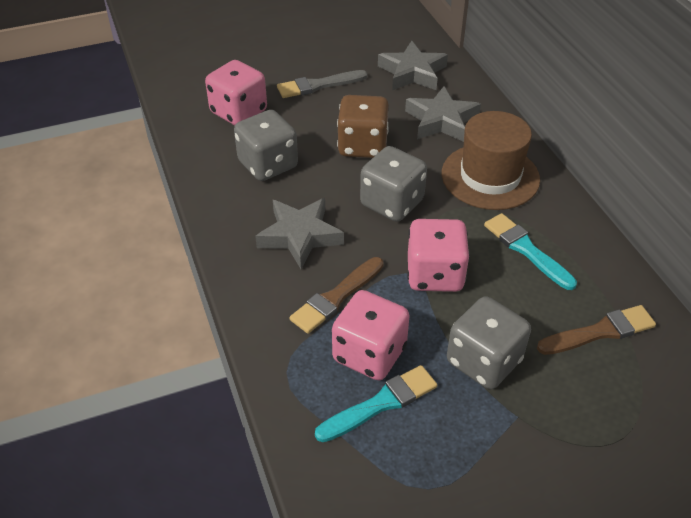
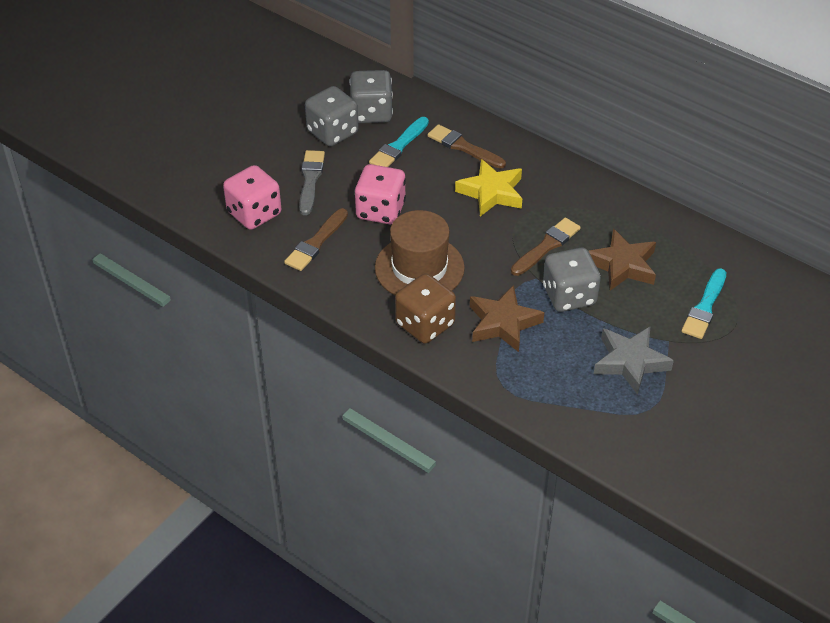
brown brush: [290,257,383,334] [537,305,656,355] = 2 -> [284,208,348,271] [428,124,506,169] [511,218,581,276] = 3
brown star: none = 0 -> [470,285,544,352] [589,229,656,291] = 2
grey star: [255,198,344,269] [378,41,448,90] [405,86,481,142] = 3 -> [594,327,674,395] = 1
pink dice: [205,60,267,125] [332,290,410,380] [407,219,470,292] = 3 -> [223,165,281,230] [354,164,406,224] = 2
yellow star: none = 0 -> [455,159,522,216] = 1

